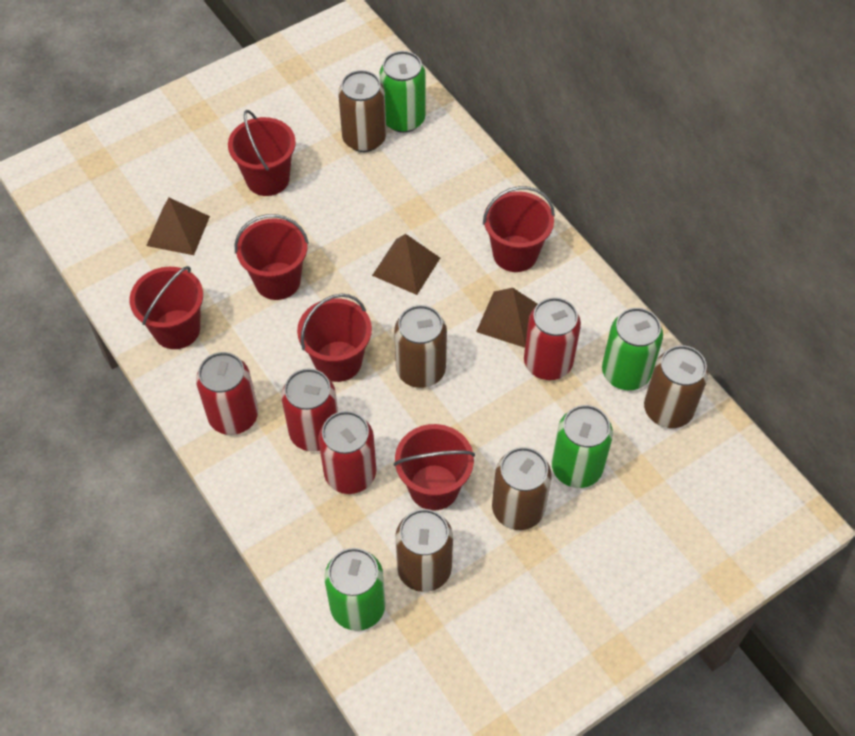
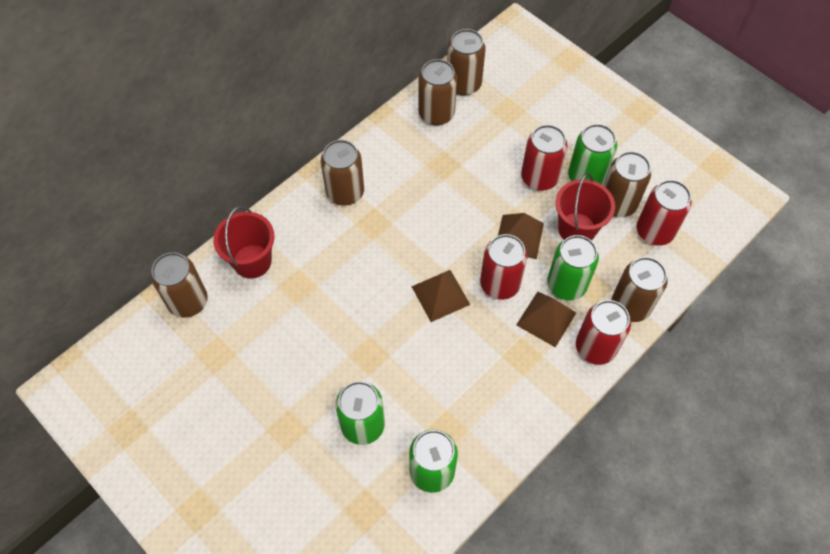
brown can: [338,70,386,152] [394,305,447,388] [395,509,453,592] [492,447,552,530] [644,345,709,428] = 5 -> [151,252,208,318] [321,140,364,206] [418,59,457,126] [447,29,486,96] [604,151,651,217] [612,257,668,322] = 6
red bucket: [130,266,203,349] [228,110,296,196] [235,214,309,300] [297,293,372,382] [394,424,475,510] [483,186,555,272] = 6 -> [213,206,275,279] [555,173,615,241] = 2

